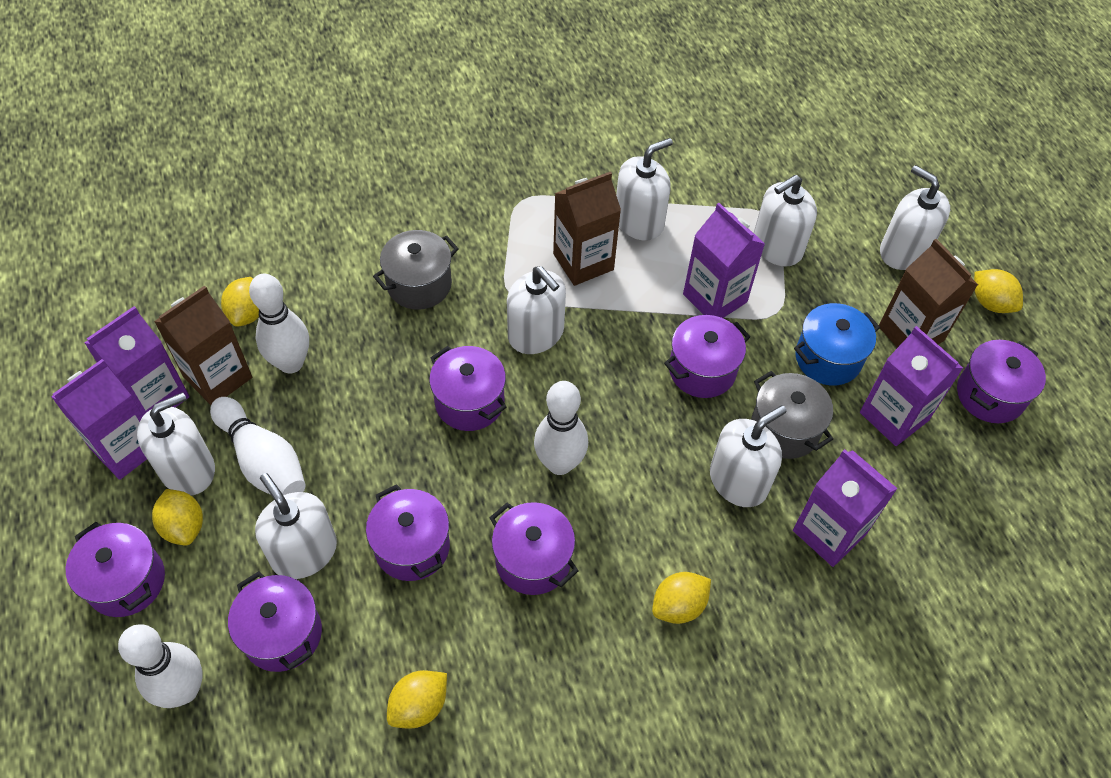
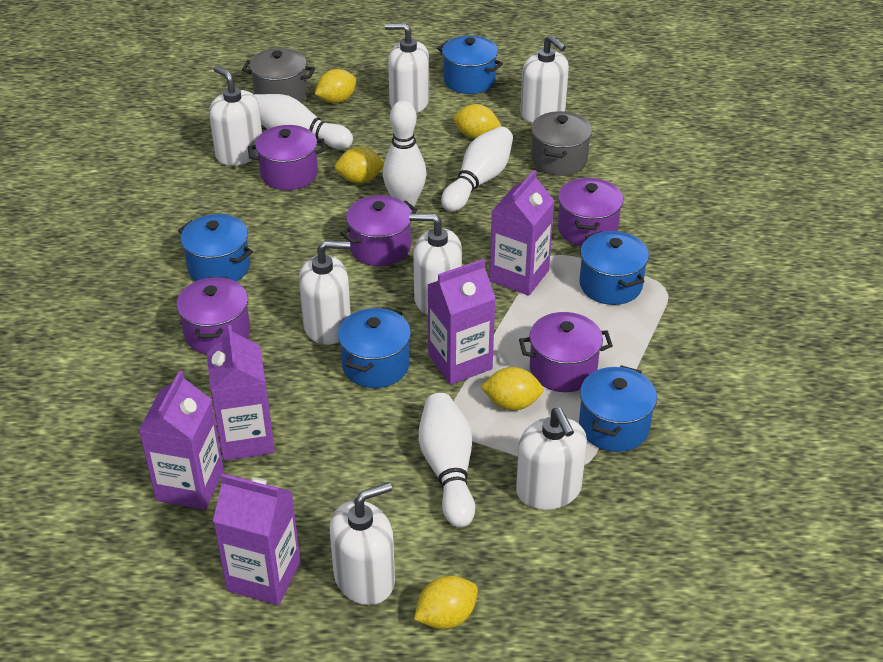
blue pot: [794,303,880,386] = 1 -> [178,214,253,281] [338,307,411,388] [437,35,503,94] [579,365,657,452] [580,231,649,305] = 5
brown carton: [154,286,252,405] [553,171,621,286] [879,239,978,348] = 3 -> none = 0
purple pot: [66,522,165,617] [228,571,322,672] [366,484,450,581] [429,346,507,431] [489,502,578,595] [664,315,750,398] [957,340,1046,423] = 7 -> [176,277,250,354] [248,125,326,190] [340,195,418,266] [519,312,613,392] [558,178,623,246] = 5

